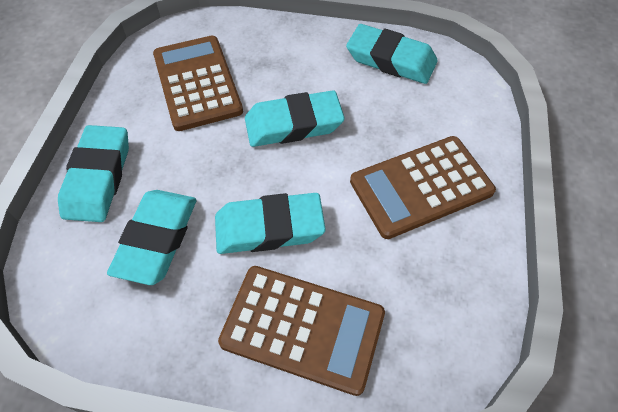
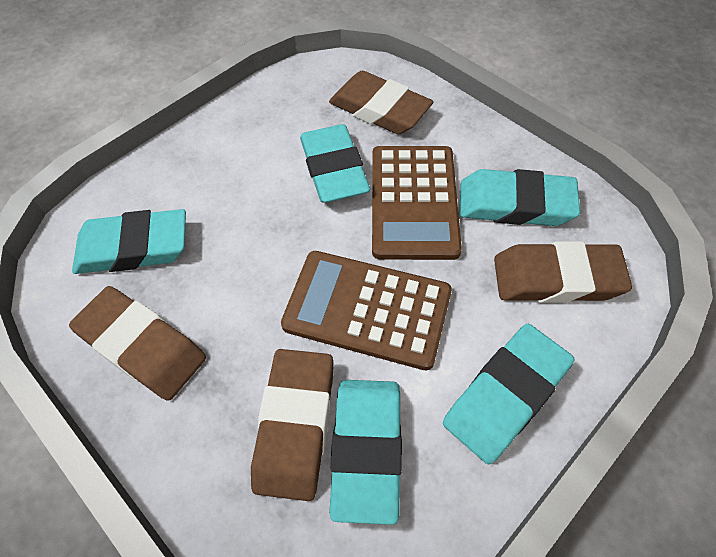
brown calculator: [153,36,243,131] [218,266,385,396] [350,136,496,239] = 3 -> [281,251,452,370] [372,146,462,260] = 2
brown eraser: none = 0 -> [69,286,206,401] [251,349,334,501] [329,71,433,134] [494,241,632,303] = 4

